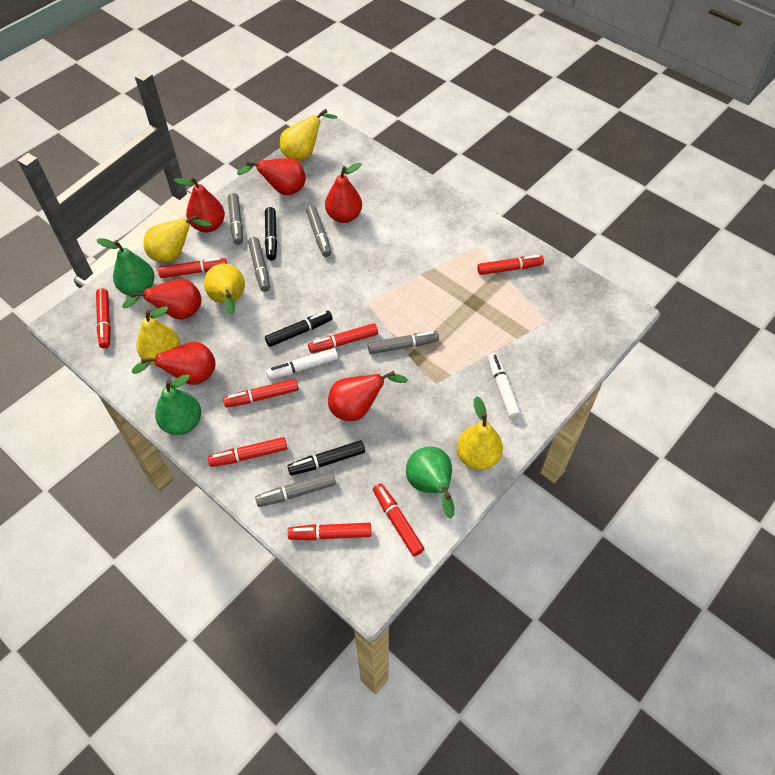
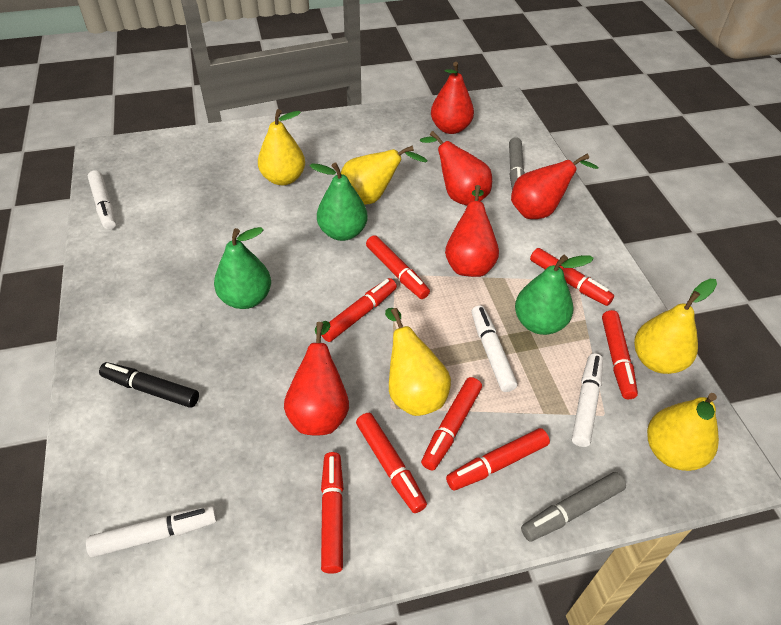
black marker: [265,207,277,261] [265,311,333,347] [287,440,365,475] = 3 -> [99,362,199,408] = 1
grey marker: [228,193,243,245] [248,237,270,292] [255,472,336,507] [306,205,331,257] [368,331,439,354] = 5 -> [509,137,525,190] [521,472,626,542] = 2
red pear: [122,278,201,320] [132,342,216,385] [174,177,225,232] [237,158,306,195] [325,163,362,223] [328,371,408,421] = 6 -> [284,321,349,435] [420,131,492,206] [431,62,474,134] [445,185,499,277] [511,154,598,219] = 5
white marker: [266,348,338,380] [487,353,521,419] = 2 -> [86,505,217,558] [88,170,116,230] [471,305,517,392] [572,353,603,447] = 4

